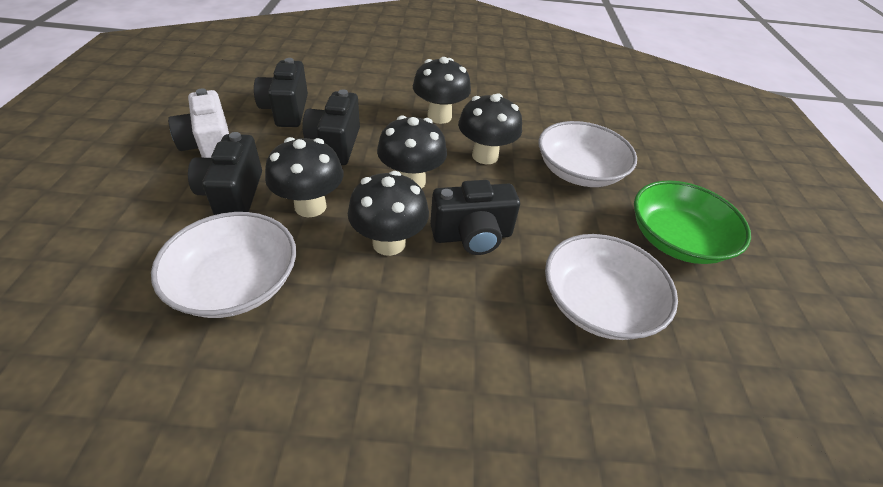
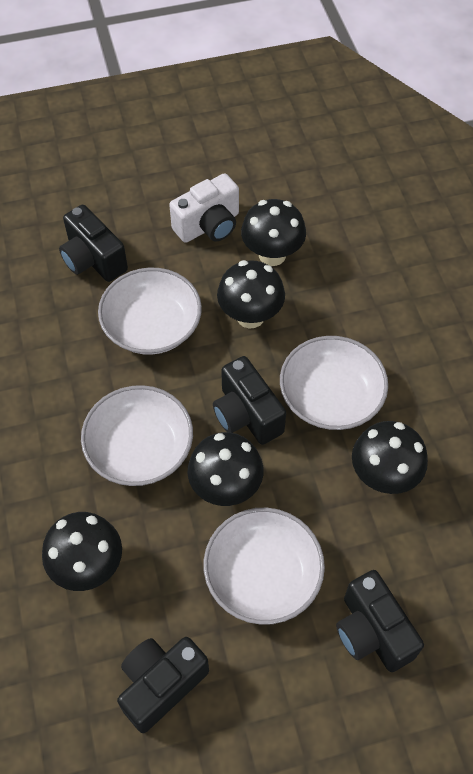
green bowl: [634,180,751,264] = 1 -> none = 0
white bowl: [151,212,296,318] [539,121,637,187] [545,234,678,340] = 3 -> [81,385,193,486] [98,268,202,355] [204,508,325,625] [280,336,388,430] = 4

